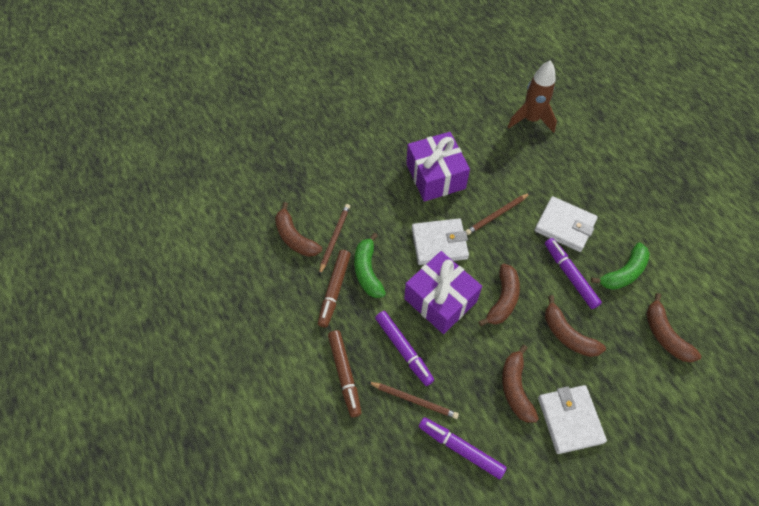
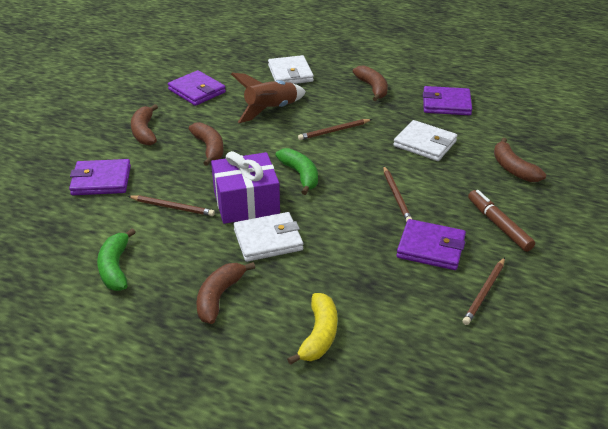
brown marker: [318,250,351,328] [328,330,362,417] = 2 -> [468,190,535,252] = 1
brown pencil: [319,204,350,275] [368,382,459,419] [466,193,530,235] = 3 -> [128,195,215,216] [298,119,372,140] [383,166,412,222] [462,257,505,325] = 4
purple gift: [404,251,482,334] [406,132,470,202] = 2 -> [211,151,280,224] = 1
purple marker: [375,311,434,386] [419,417,507,479] [545,238,602,309] = 3 -> none = 0
purple wallet: none = 0 -> [69,159,131,195] [168,70,226,106] [396,219,466,270] [423,86,472,115] = 4
yellow banana: none = 0 -> [287,293,338,365] = 1

